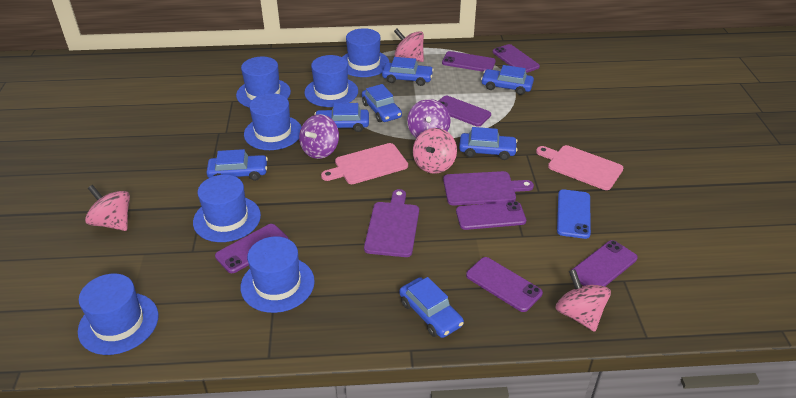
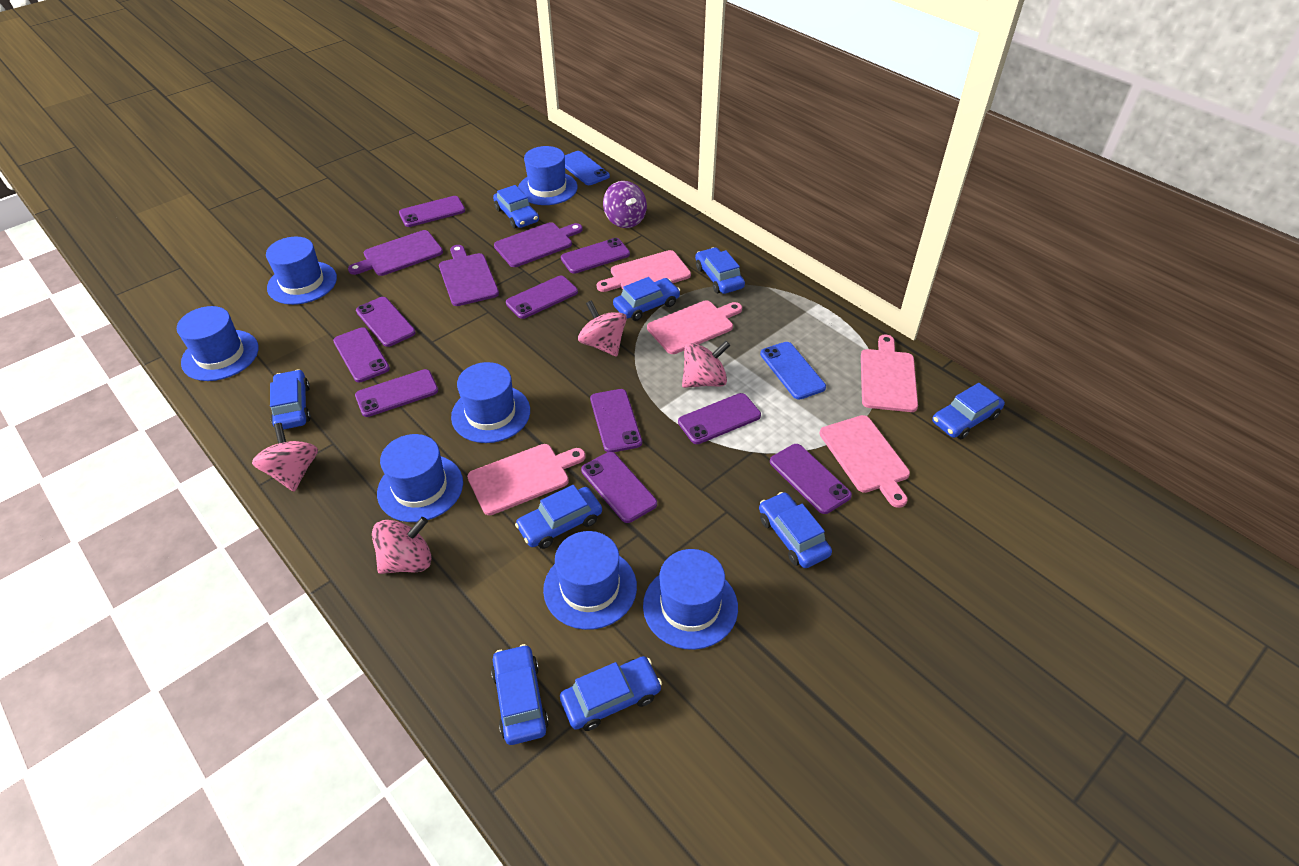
blue car: [206,149,268,181] [314,103,369,132] [362,84,402,122] [382,57,434,86] [399,277,464,338] [459,127,518,160] [481,65,534,95] = 7 -> [270,369,311,430] [491,644,549,745] [493,185,539,228] [515,485,602,549] [560,656,662,731] [613,277,680,321] [695,247,745,294] [759,492,832,568] [932,383,1005,439] = 9
blue phone: [557,189,591,239] = 1 -> [565,151,610,185] [760,342,826,400] = 2
pink cutting board: [321,143,408,184] [536,145,623,190] = 2 -> [467,444,586,515] [597,250,691,292] [647,300,742,354] [820,415,910,508] [861,335,918,412] = 5
purple cutting board: [364,189,419,257] [443,171,534,206] = 2 -> [348,230,443,276] [439,245,499,306] [494,222,583,267] = 3
purple phone: [215,224,289,273] [439,96,491,127] [442,51,496,72] [456,201,526,230] [466,257,543,312] [493,44,540,73] [572,240,638,286] = 7 -> [333,327,390,382] [355,369,438,417] [356,297,416,347] [399,196,465,227] [506,276,578,319] [561,238,630,274] [581,452,657,523] [590,389,642,452] [678,393,761,444] [770,444,852,514] = 10
purple spinning top: [299,114,339,159] [407,99,451,138] = 2 -> [603,181,647,228] = 1

